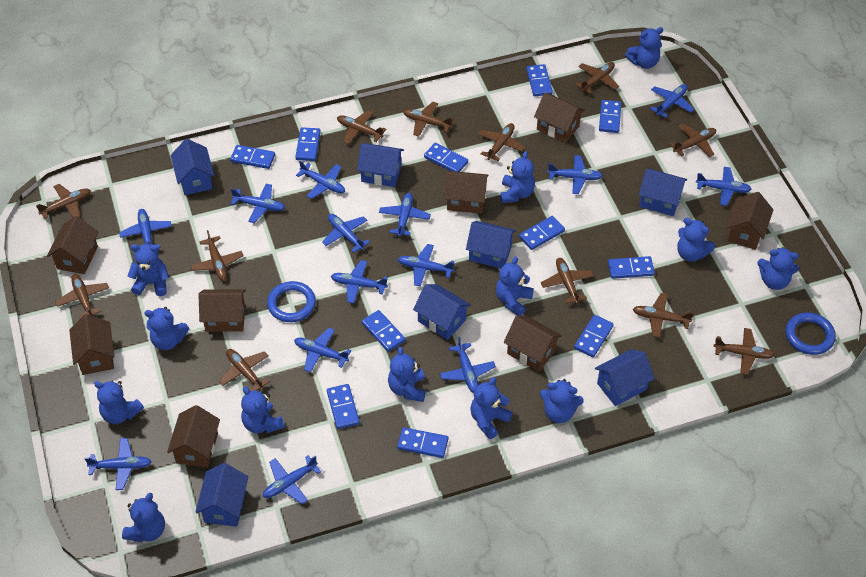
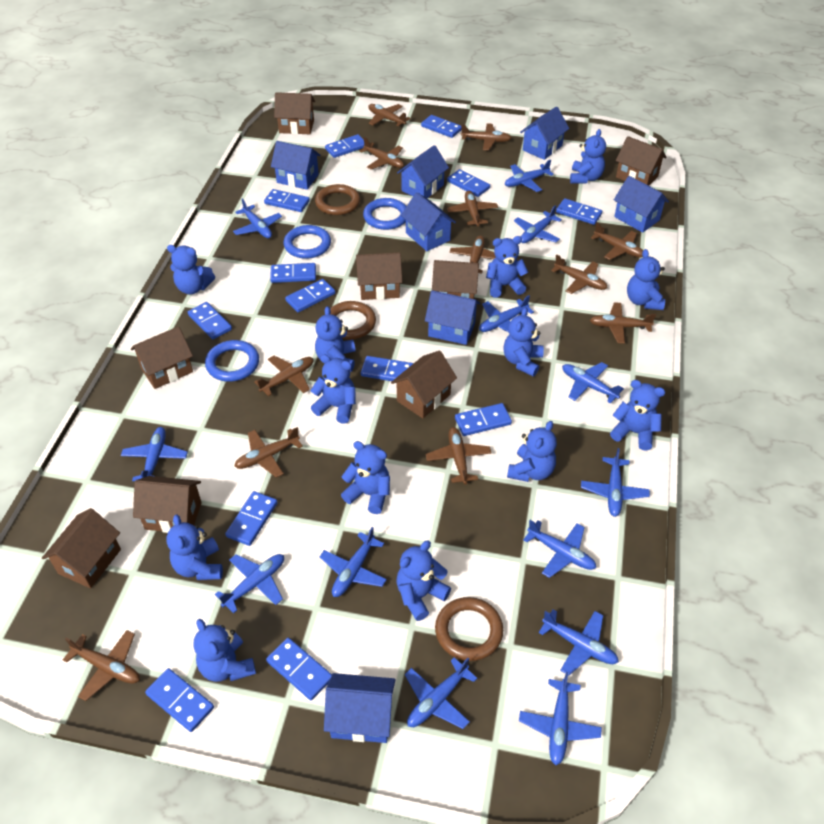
blue domino: [230,145,275,169] [295,127,321,161] [327,384,360,429] [362,310,405,352] [397,427,448,458] [424,143,468,172] [519,216,565,250] [526,64,553,96] [574,315,614,357] [599,100,621,133] [608,256,655,279] = 11 -> [145,668,214,732] [188,302,232,339] [225,491,278,546] [264,189,310,212] [266,638,332,700] [270,263,316,283] [285,279,335,312] [325,134,364,158] [361,356,413,381] [421,115,462,138] [447,169,490,197] [455,403,512,436] [556,198,602,225] = 13
blue plane: [85,438,152,490] [119,209,172,248] [231,184,285,223] [263,455,321,504] [294,328,351,373] [296,161,345,199] [322,214,370,253] [331,260,388,304] [379,193,431,237] [398,244,454,287] [440,337,496,393] [547,155,602,194] [650,84,694,118] [696,167,752,206] = 14 -> [121,427,188,481] [215,554,284,613] [233,198,282,238] [320,527,387,597] [405,658,477,729] [479,295,534,332] [505,160,554,192] [514,205,562,243] [519,672,602,765] [523,520,596,578] [539,609,619,675] [562,362,624,403] [581,448,650,517] = 13
blue ring: [267,281,316,322] [786,312,836,355] = 2 -> [205,340,259,382] [284,225,331,259] [363,198,407,230] = 3
brown ring: none = 0 -> [315,184,360,215] [330,301,376,340] [435,597,503,661] = 3

